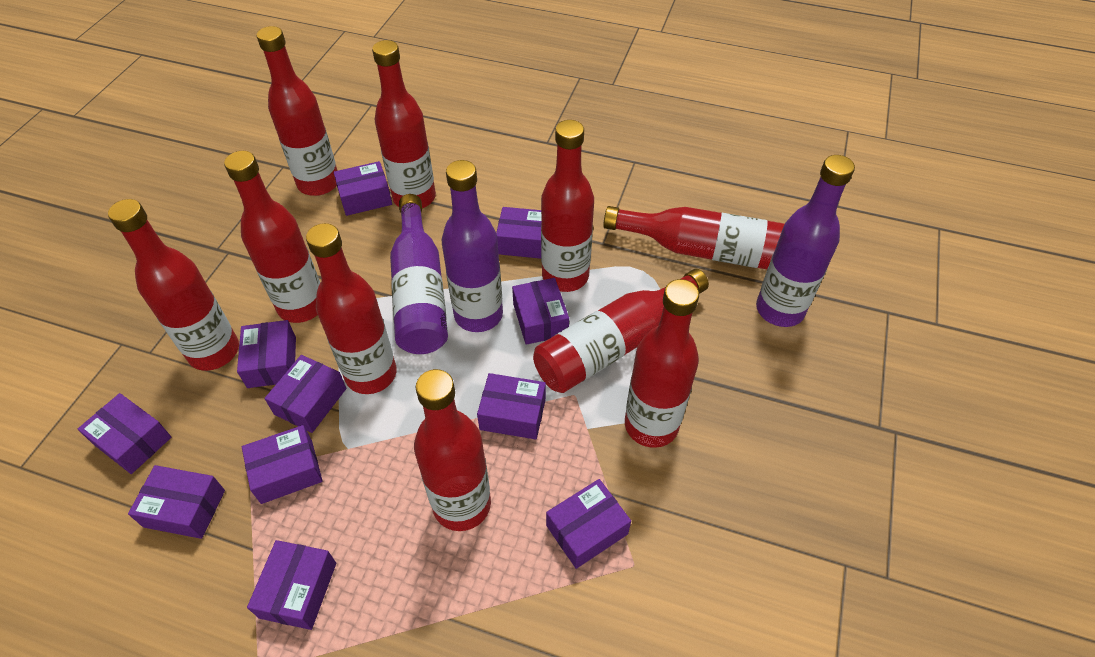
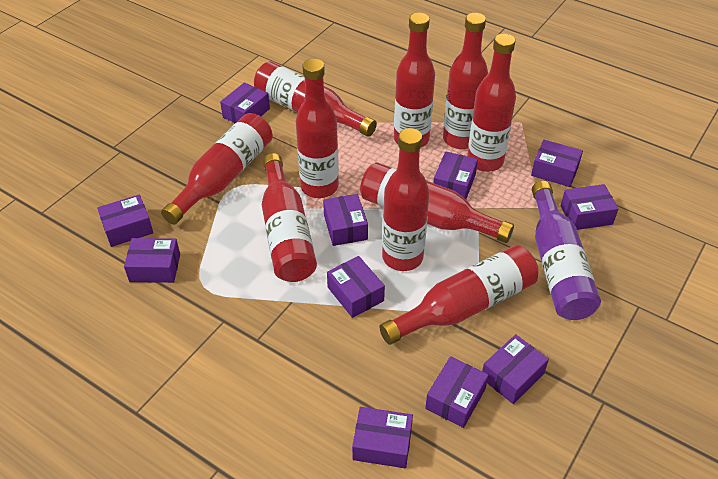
purple bottle: [390,194,448,354] [442,160,503,332] [756,155,855,327] = 3 -> [532,181,601,320] = 1

